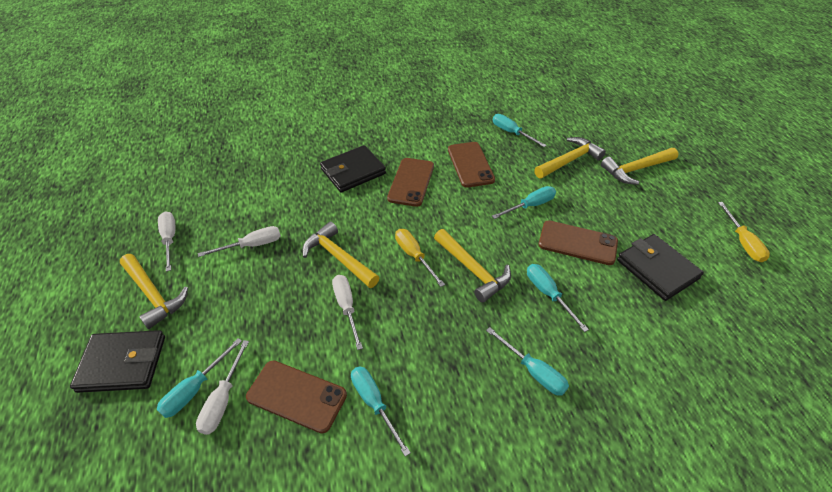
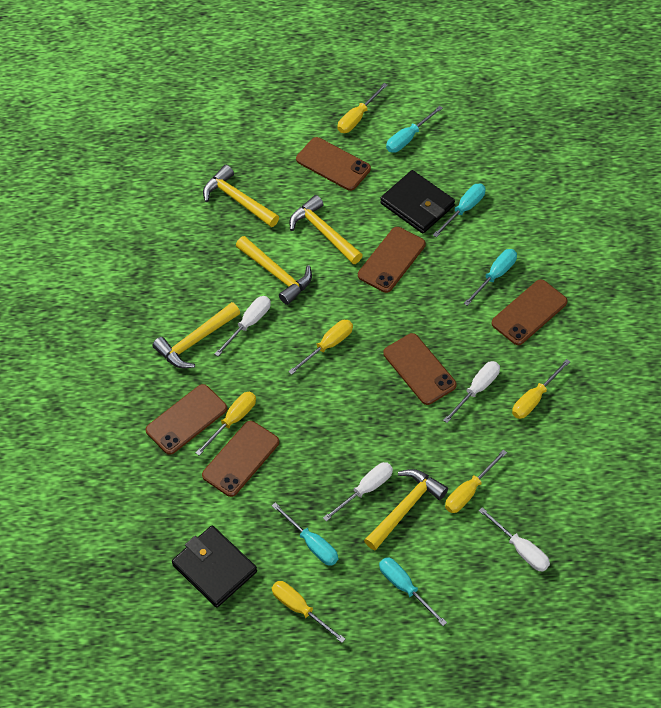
black wallet: [70,330,165,393] [320,145,386,192] [617,234,704,301] = 3 -> [172,525,257,608] [380,170,455,234] = 2
brown phone: [246,360,347,433] [387,158,434,207] [448,142,495,188] [538,220,618,265] = 4 -> [146,384,227,455] [202,421,279,497] [296,137,371,191] [358,227,426,293] [383,333,457,405] [491,279,568,345] = 6
turquoise screwdriver: [156,338,242,418] [351,366,411,457] [486,327,569,396] [492,186,556,219] [493,114,547,147] [527,264,589,332] = 6 -> [272,502,338,566] [379,557,447,626] [386,106,443,153] [433,184,486,237] [464,249,517,306] = 5
yellow screwdriver: [395,229,445,287] [718,202,770,262] = 2 -> [195,392,256,456] [272,581,345,643] [288,320,353,375] [337,83,388,133] [445,450,507,513] [512,359,570,419] = 6

